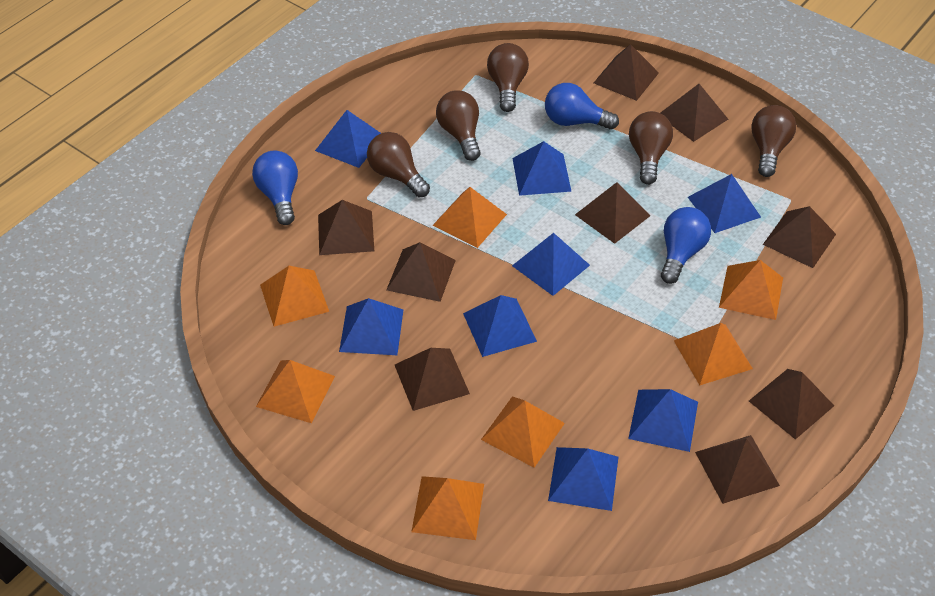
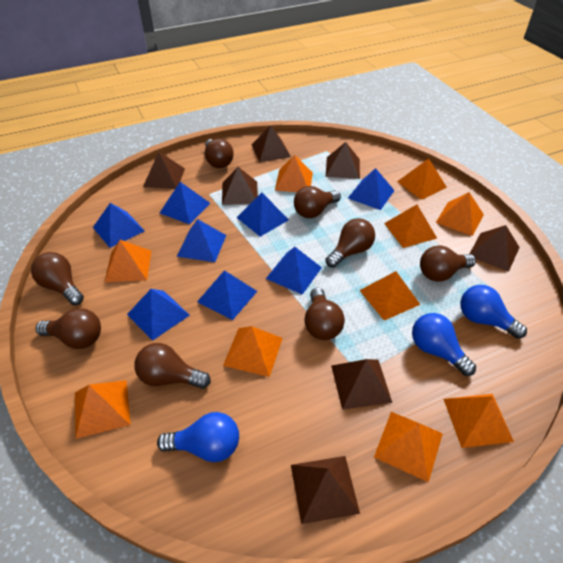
brown light bulb: [367,132,430,198] [436,90,481,161] [487,43,529,112] [629,111,673,185] [751,105,796,177] = 5 -> [31,252,84,305] [35,308,101,349] [135,343,211,389] [205,139,234,168] [294,186,341,218] [304,288,345,340] [325,218,375,268] [420,245,476,282] = 8
brown pyramid: [318,200,374,255] [387,242,456,302] [395,348,470,411] [575,182,650,244] [594,44,659,101] [660,84,728,142] [695,435,780,504] [749,369,834,440] [763,206,836,268] = 9 -> [143,152,185,189] [222,167,258,205] [252,125,291,162] [291,456,360,524] [326,142,360,179] [331,359,392,410] [470,225,520,272] = 7
orange pyramid: [256,360,335,423] [260,266,329,327] [411,476,484,540] [432,187,507,248] [481,396,565,468] [674,323,753,385] [719,260,783,320] = 7 -> [75,380,131,439] [105,240,151,282] [223,326,283,377] [275,155,313,192] [359,271,420,321] [374,412,443,482] [384,204,437,248] [397,158,447,200] [436,192,484,236] [444,394,514,448] = 10

